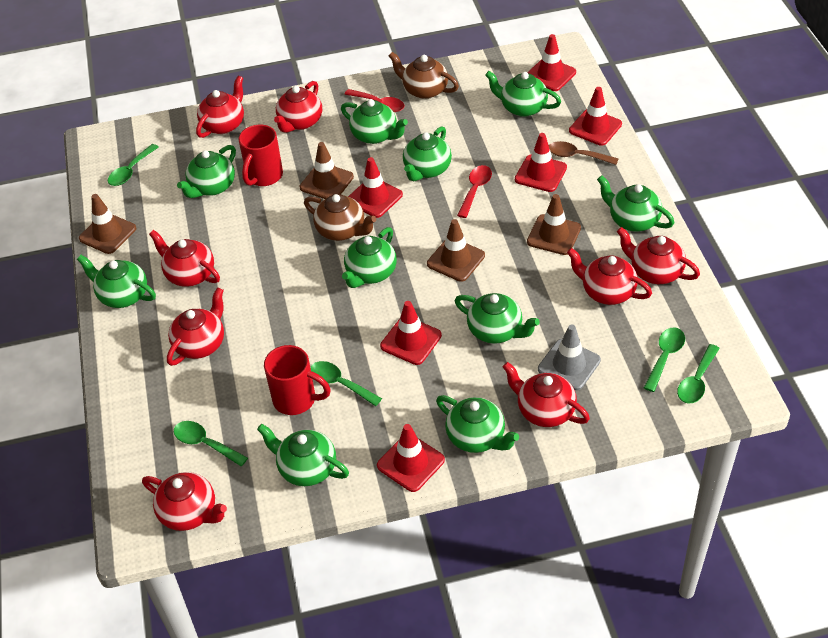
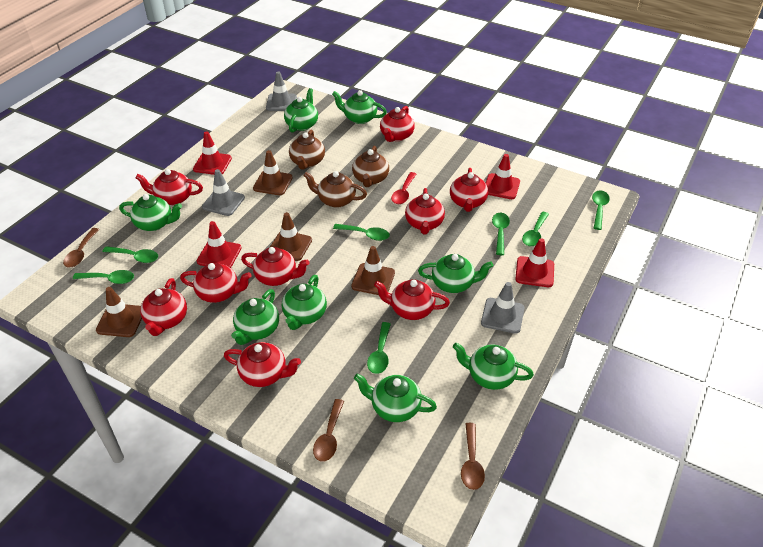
brown spoon: [549,141,619,165] = 1 -> [63,228,99,267] [313,399,344,462] [461,423,485,490] = 3
brown teapot: [304,194,376,241] [389,52,459,99] = 2 -> [289,130,325,170] [303,171,367,208] [352,146,389,187] = 3
green spoon: [108,144,159,186] [174,421,248,466] [310,361,382,406] [644,327,685,392] [677,344,720,404] = 5 -> [73,270,134,284] [102,246,158,263] [333,224,390,241] [367,322,391,374] [492,213,510,255] [522,212,549,247] [592,190,610,230] = 7
green teapot: [77,255,156,308] [177,145,236,198] [257,424,349,486] [341,99,408,144] [342,227,397,288] [403,126,452,181] [436,395,519,453] [455,293,540,344] [485,71,561,117] [597,175,674,232] = 10 -> [119,194,182,231] [231,289,279,345] [282,275,327,330] [284,88,318,133] [332,90,387,124] [354,373,437,422] [418,254,493,293] [453,343,534,390] = 8
grey traffic cone: [538,324,601,390] = 1 -> [202,169,245,216] [266,71,297,111] [481,282,524,334] = 3
red mug: [239,125,283,186] [264,345,331,415] = 2 -> none = 0
red spoon: [344,89,405,112] [457,165,492,218] = 2 -> [391,172,416,204] = 1
red teapot: [142,472,227,531] [149,230,220,287] [167,287,224,366] [196,76,244,138] [274,81,322,133] [503,362,590,427] [567,248,652,305] [617,227,700,284] = 8 -> [135,169,203,205] [140,278,187,336] [180,263,251,303] [224,342,301,387] [241,247,309,286] [374,279,450,320] [380,106,415,142] [405,188,445,234] [450,168,488,212] = 9
red traffic cone: [348,157,403,218] [377,424,445,492] [380,301,442,365] [515,133,567,192] [527,34,576,91] [569,87,622,146] = 6 -> [193,131,232,175] [197,221,241,268] [486,154,520,199] [515,238,554,287] = 4

